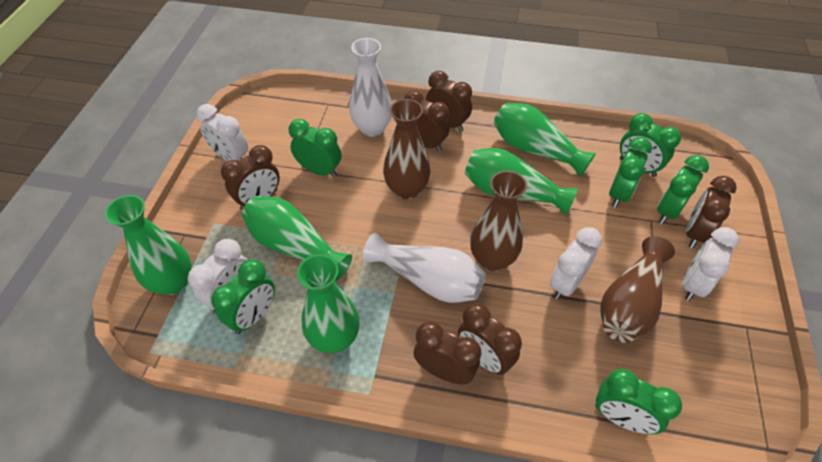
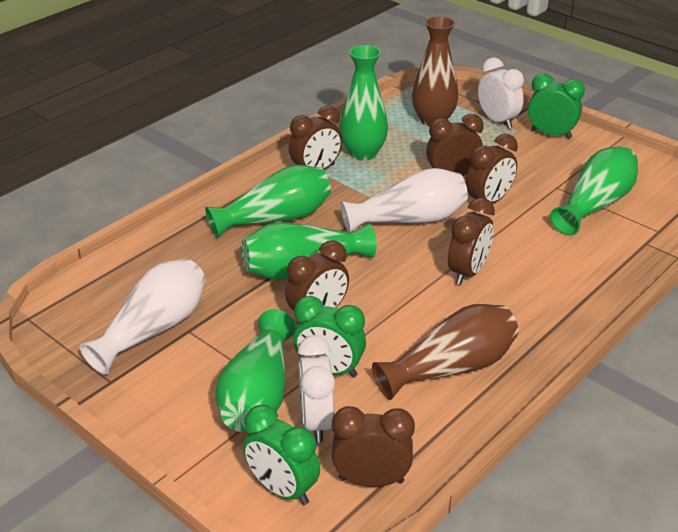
brown vase: [383,99,430,199] [470,171,527,271] [600,236,675,343] = 3 -> [372,304,519,400] [412,16,458,127] = 2
green clock: [211,259,275,334] [289,119,341,178] [595,369,682,434] [609,137,652,208] [620,113,681,177] [657,155,709,224] = 6 -> [243,405,320,505] [293,296,366,377] [528,73,585,139] = 3
white clock: [188,239,247,314] [196,104,248,161] [550,227,602,300] [683,227,739,301] = 4 -> [298,336,335,443] [478,57,524,129] = 2

